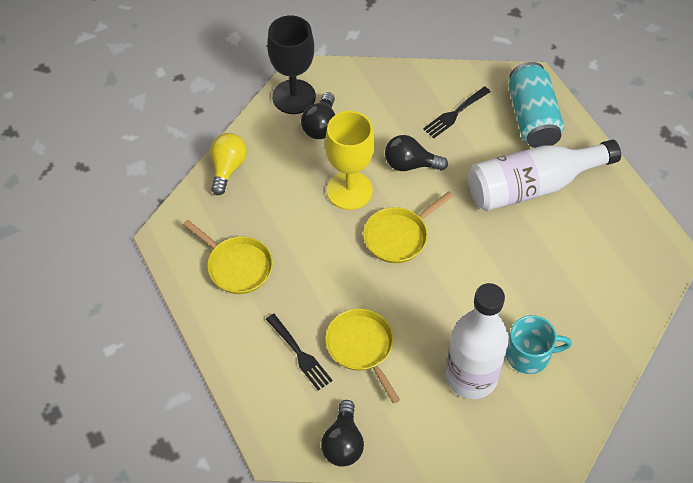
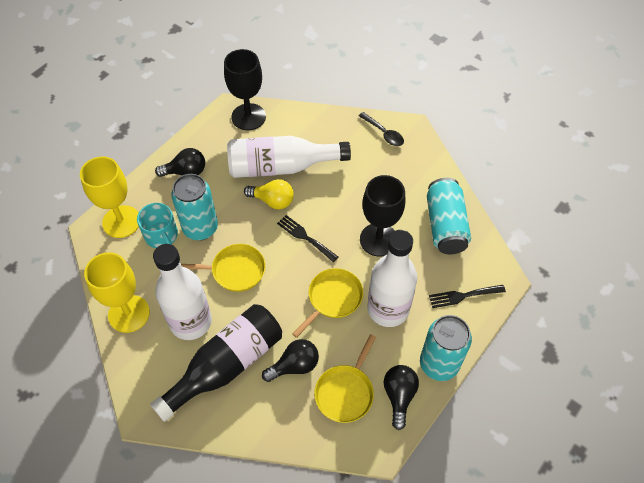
black bottle: none = 0 -> [150,304,282,422] = 1
black goblet: [267,15,316,114] = 1 -> [224,49,266,130] [360,175,405,257] = 2
black spoon: none = 0 -> [359,112,404,146] = 1
turquoise can: [509,62,564,148] = 1 -> [171,174,218,240] [420,315,472,381] [427,178,471,254] = 3
white bottle: [446,283,509,399] [468,139,621,211] = 2 -> [153,244,212,340] [227,136,351,178] [367,230,417,327] = 3
yellow goblet: [325,111,375,210] = 1 -> [80,157,139,238] [84,252,150,333] = 2

